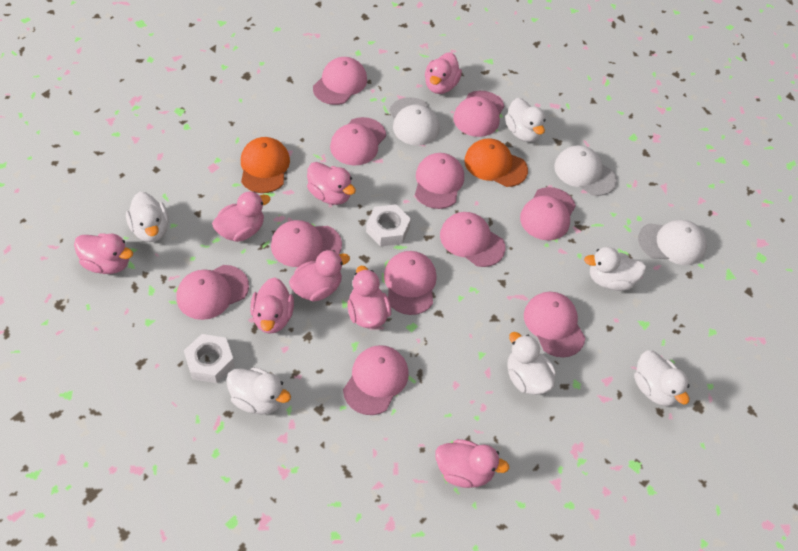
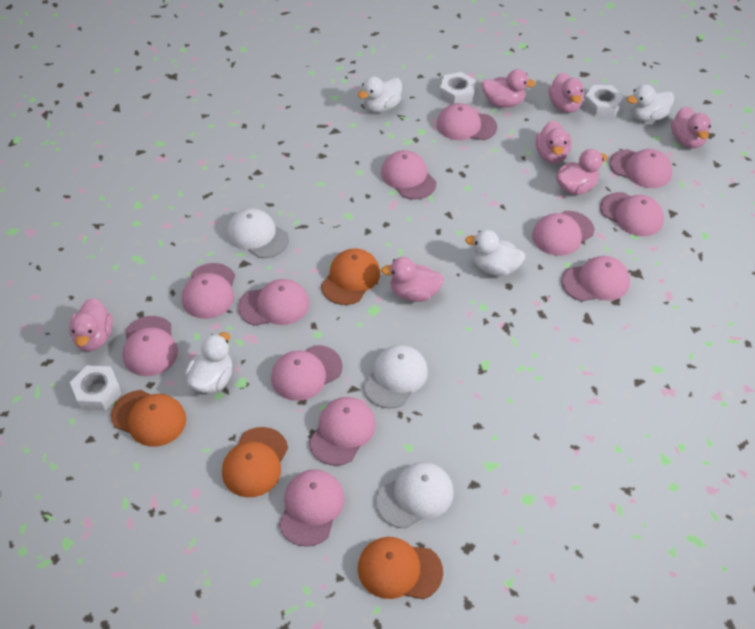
orange cap: [241,137,290,193] [464,138,528,187] = 2 -> [111,390,186,447] [222,427,288,497] [321,248,380,305] [358,537,443,599] = 4
pink cap: [176,265,249,320] [271,220,342,267] [313,57,367,105] [330,117,386,166] [343,345,409,415] [384,251,437,315] [415,153,464,209] [440,212,506,267] [453,91,504,137] [520,187,576,240] [524,292,585,357] = 11 -> [123,316,178,376] [182,263,235,319] [238,279,309,326] [271,345,343,401] [279,469,345,547] [309,397,376,466] [381,150,436,200] [437,103,497,140] [532,211,594,256] [561,256,630,301] [600,192,664,236] [609,149,673,188] = 12
pink duck: [74,233,133,274] [212,191,271,242] [250,277,294,334] [289,250,350,302] [307,162,356,205] [347,266,391,328] [425,52,462,94] [435,439,509,488] = 8 -> [69,298,113,352] [381,257,444,302] [482,69,536,107] [536,120,572,164] [548,72,584,113] [556,149,608,195] [671,106,711,148] = 7
white duck: [126,192,169,242] [226,367,291,415] [505,98,546,142] [508,332,556,395] [584,247,646,291] [634,350,690,406] = 6 -> [185,332,232,393] [358,76,402,113] [465,230,525,276] [627,84,674,122] = 4
white nut: [184,334,234,383] [366,204,411,246] = 2 -> [70,365,122,411] [440,72,476,104] [583,85,624,117] = 3

